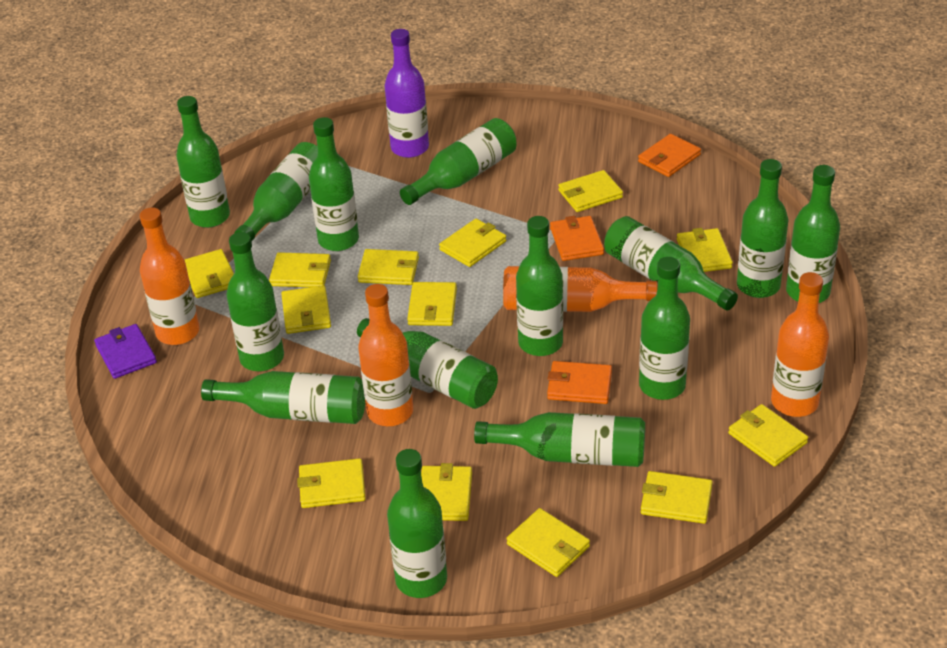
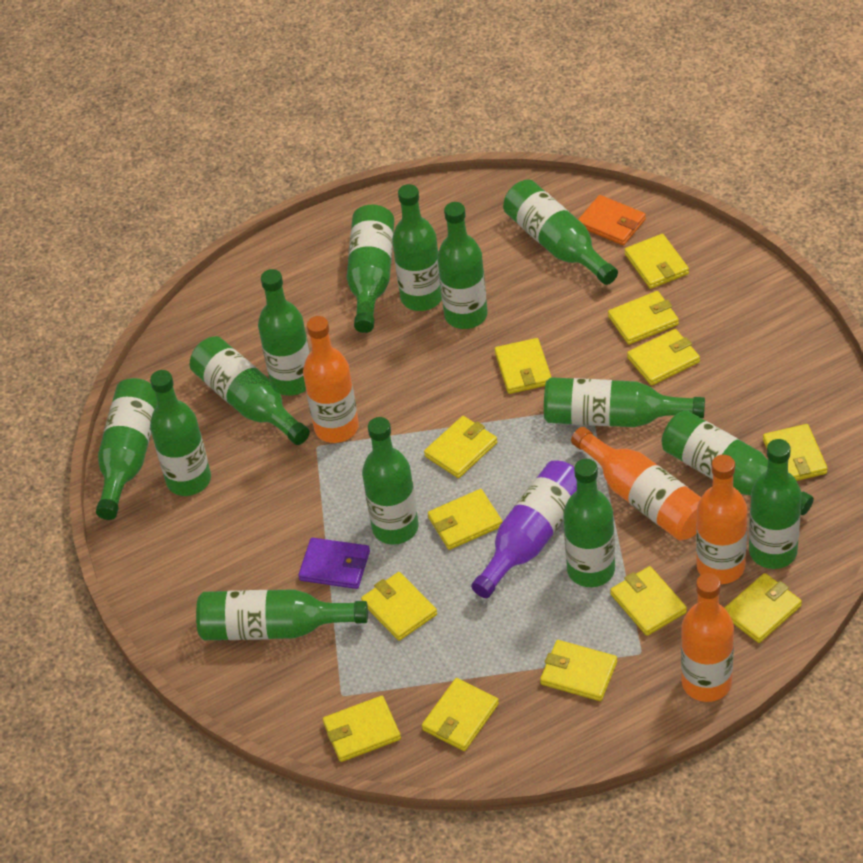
orange wallet: [547,361,612,404] [550,216,604,261] [638,134,701,177] = 3 -> [578,195,646,245] = 1

